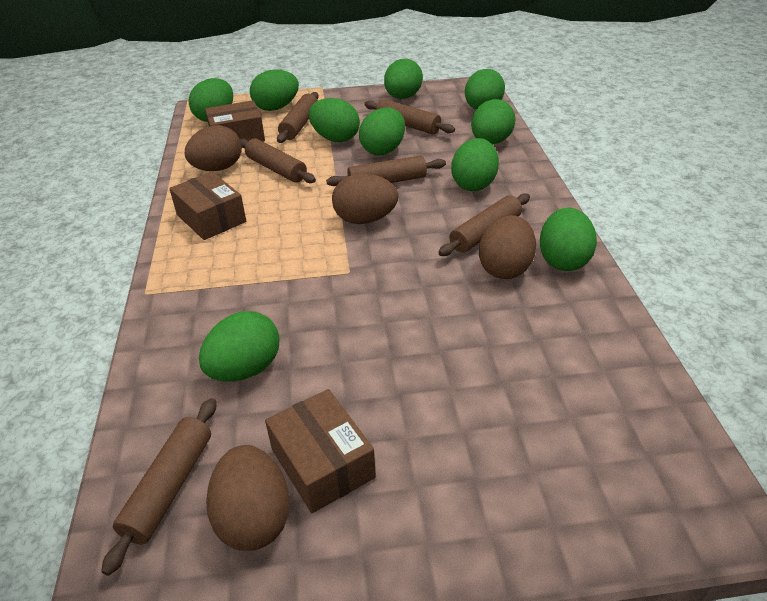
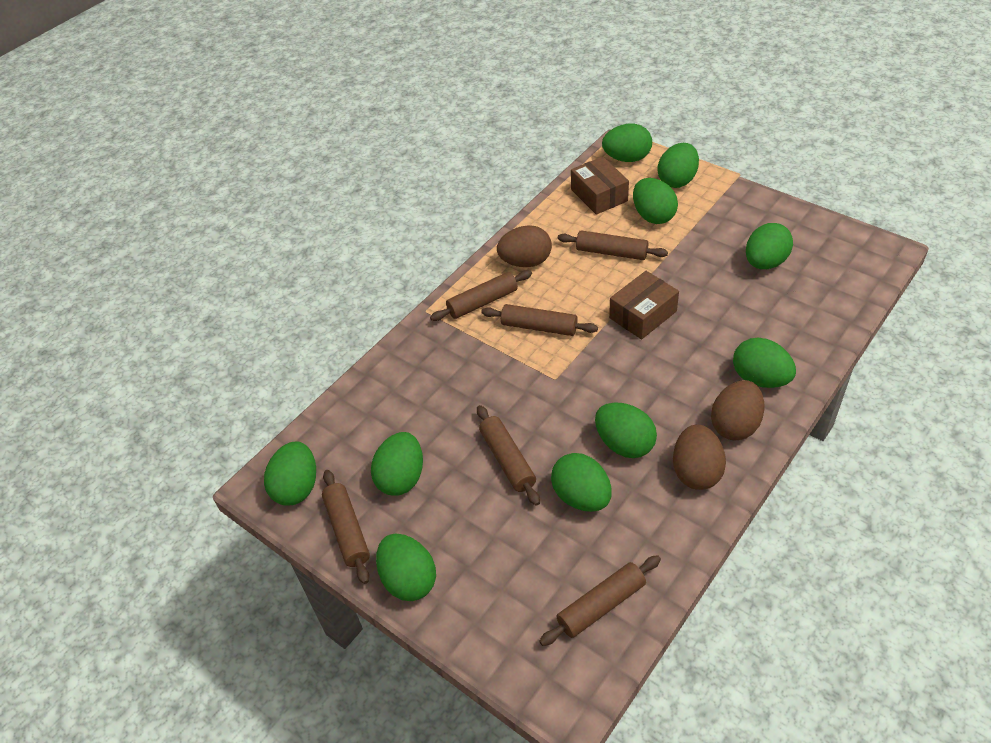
brown box: [169,172,246,240] [205,100,265,142] [265,389,376,513] = 3 -> [571,157,629,215] [609,271,679,339] = 2
brown egg: [185,125,242,171] [206,445,290,551] [332,173,398,224] [479,215,536,279] = 4 -> [497,225,552,267] [673,424,726,490] [711,380,765,440] = 3

